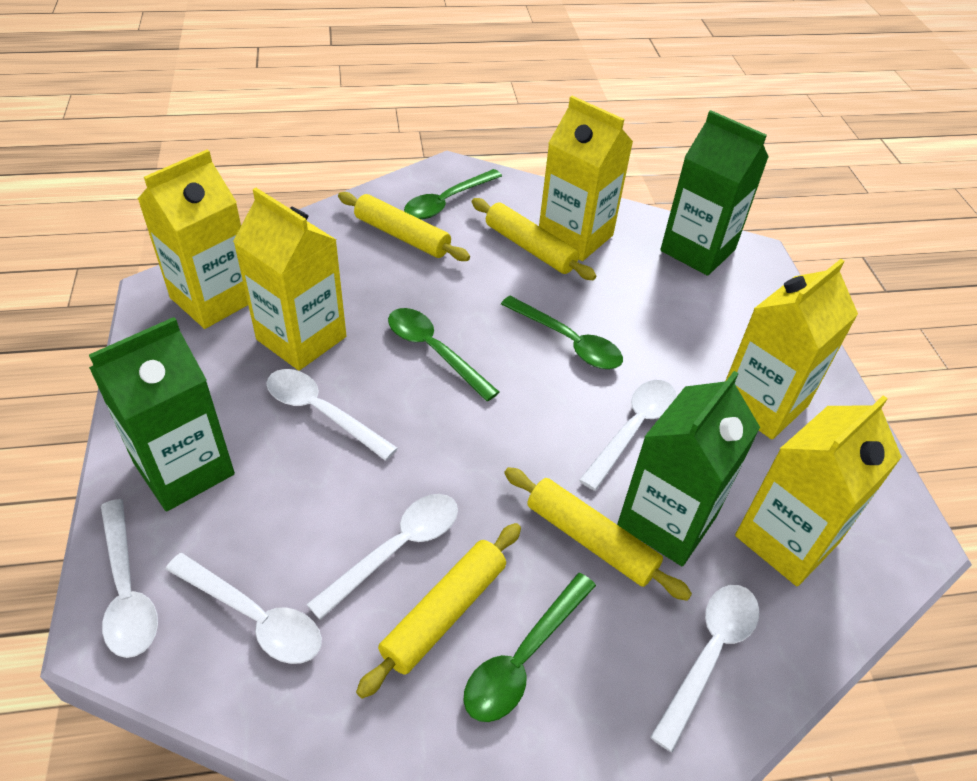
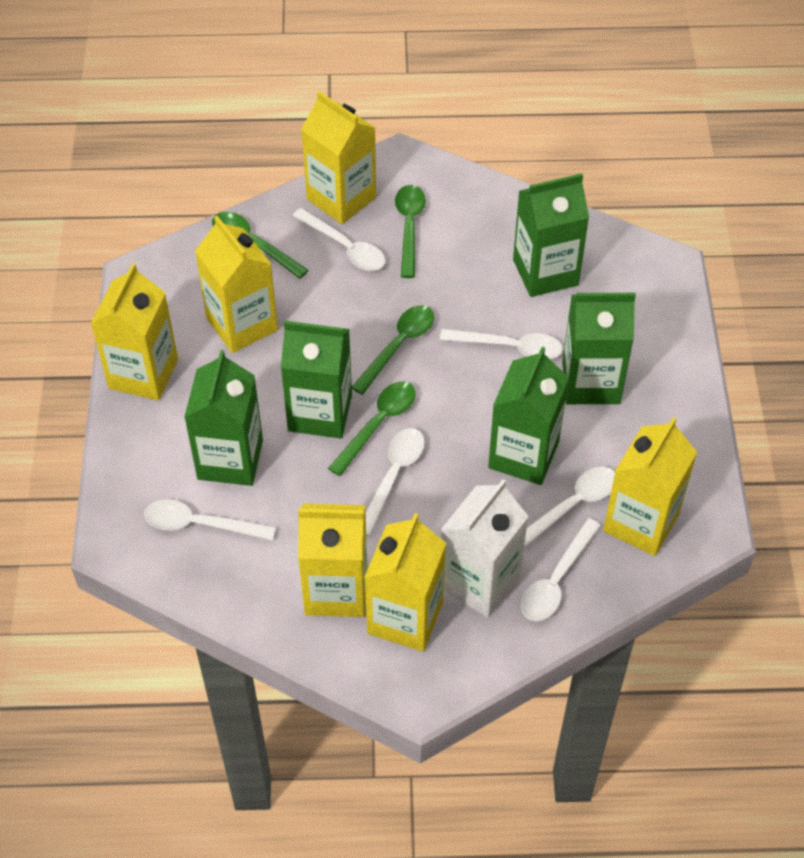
green carton: [89,317,235,512] [617,371,760,566] [660,110,769,276] = 3 -> [184,350,263,486] [281,321,352,439] [488,347,569,485] [513,173,589,297] [562,293,636,404] = 5
white carton: none = 0 -> [441,479,529,618] = 1
yellow carton: [138,149,248,329] [233,188,346,371] [539,96,633,261] [726,259,858,440] [735,396,902,586] = 5 -> [91,263,178,401] [195,216,278,353] [298,504,367,617] [301,91,376,224] [365,513,446,652] [603,417,697,556] = 6
yellow rolling pin: [338,192,470,261] [356,523,521,699] [472,198,596,280] [504,467,692,601] = 4 -> none = 0

